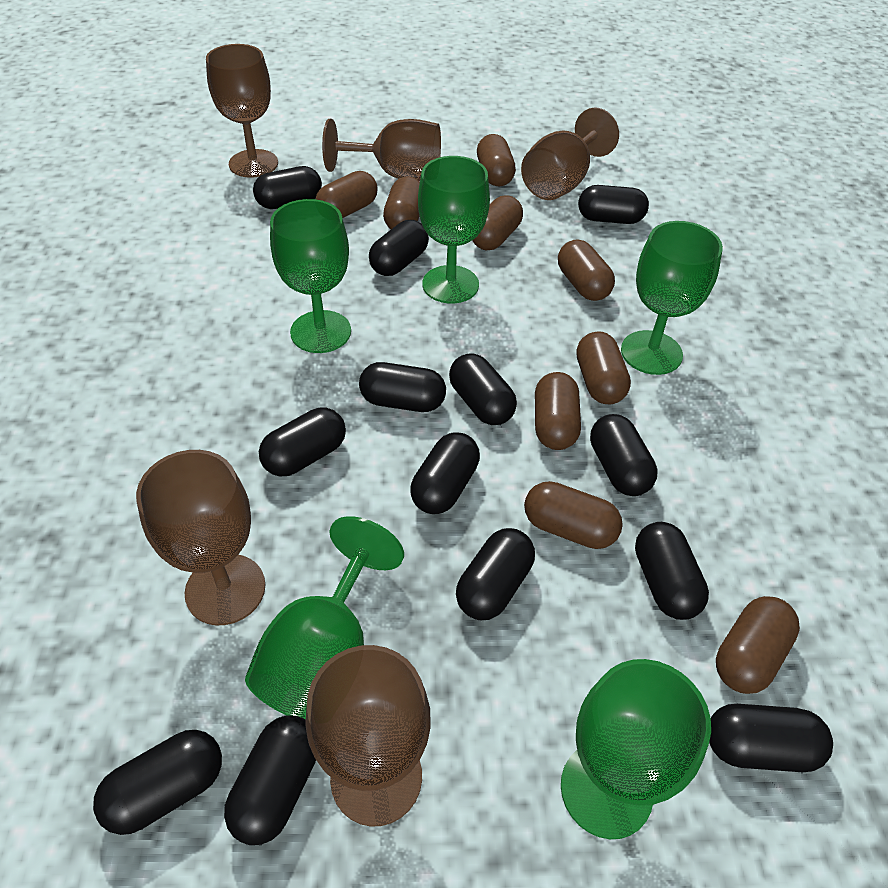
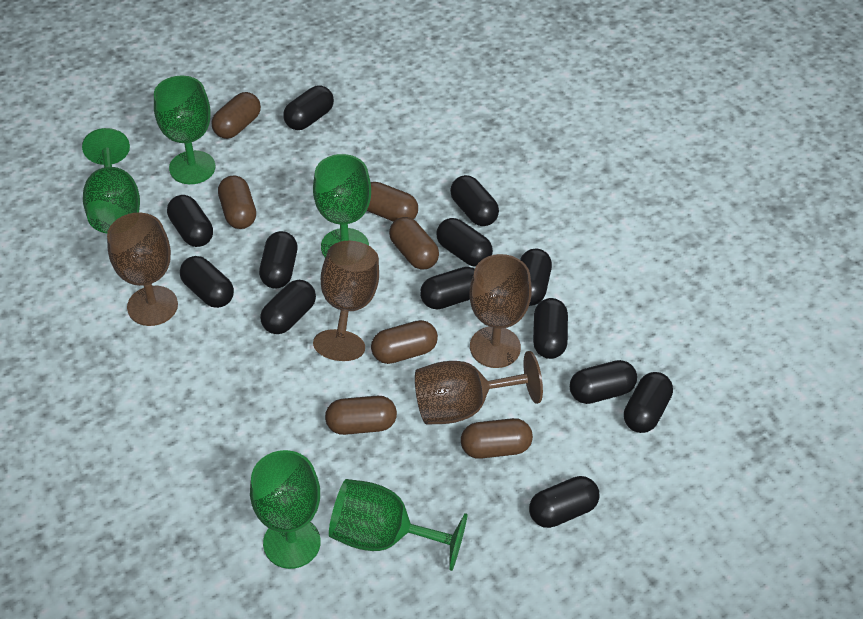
brown capsule: [316,171,378,218] [383,176,420,229] [472,195,523,250] [477,134,516,186] [524,481,623,549] [535,372,581,450] [558,239,615,301] [576,331,631,404] [716,596,800,694] = 9 -> [212,92,261,139] [218,175,256,229] [325,396,397,435] [367,182,418,222] [371,320,438,364] [389,217,439,270] [461,418,533,459] = 7
brown goblet: [136,450,265,625] [206,44,278,178] [305,645,431,827] [322,119,441,181] [521,107,619,200] = 5 -> [107,213,178,326] [313,241,379,361] [415,351,543,425] [469,254,532,368] = 4

